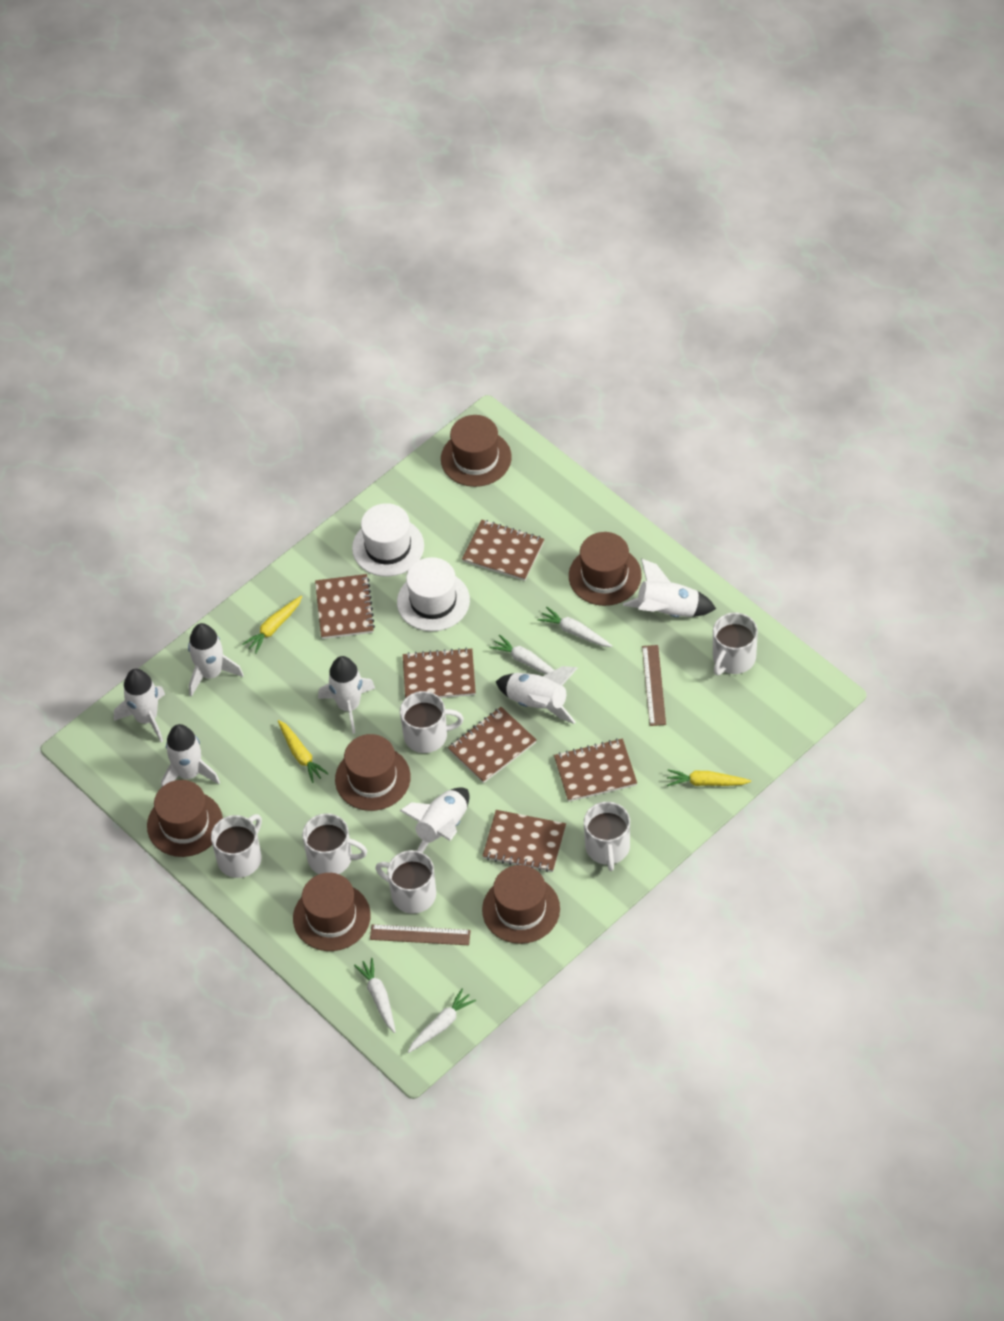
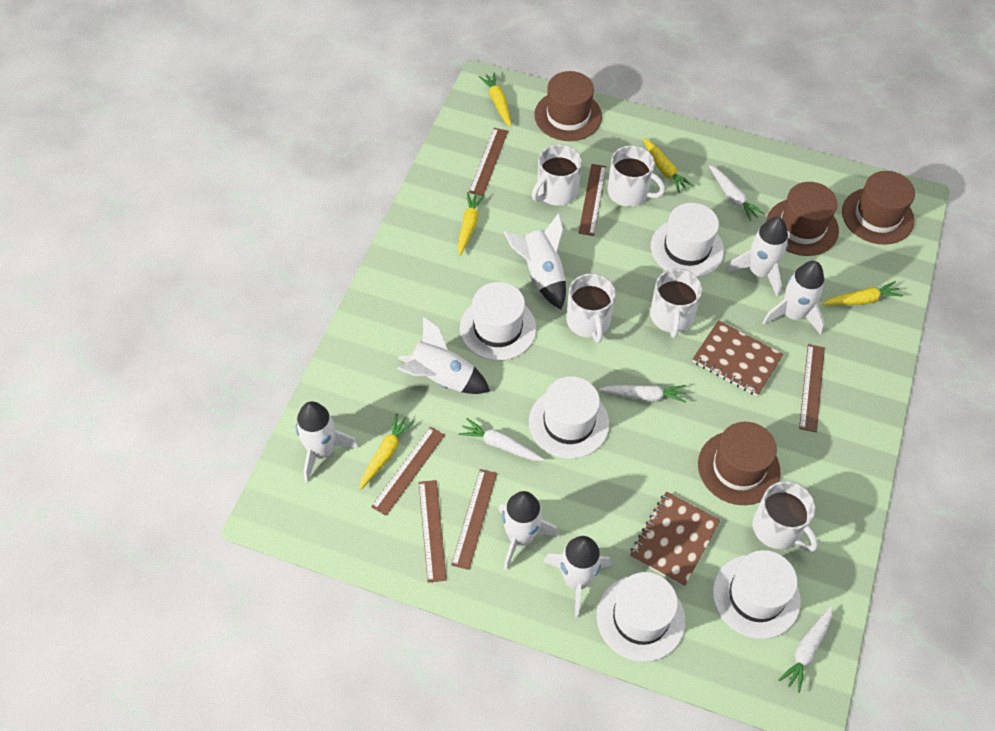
brown hat: [147,780,223,857] [293,873,371,951] [335,734,411,811] [441,415,512,487] [482,865,560,944] [569,532,642,606] = 6 -> [534,71,602,141] [698,422,780,505] [766,182,839,256] [842,171,915,245] = 4
brown notebook: [315,574,375,639] [403,648,476,698] [448,707,536,783] [462,520,544,581] [483,810,566,872] [554,738,637,802] = 6 -> [630,492,720,587] [692,320,784,396] = 2
brown ruler: [370,924,471,945] [642,645,666,726] = 2 -> [371,427,445,516] [419,480,447,583] [451,469,497,570] [469,128,508,196] [579,164,607,236] [799,344,825,432] = 6
white hat: [352,503,424,577] [397,557,470,631] = 2 -> [460,282,536,361] [529,377,609,459] [597,572,685,662] [651,203,724,277] [713,550,801,639] = 5
white mug: [211,814,262,878] [302,813,367,874] [375,850,436,914] [400,691,464,753] [584,802,630,871] [713,612,758,675] = 6 -> [532,144,582,206] [566,273,616,343] [607,145,665,207] [650,269,702,338] [753,481,818,552] = 5
yellow carrot: [242,596,302,654] [278,720,329,783] [667,769,751,786] = 3 -> [359,414,414,490] [458,192,485,256] [479,73,512,127] [642,138,693,193] [822,281,903,306] = 5

